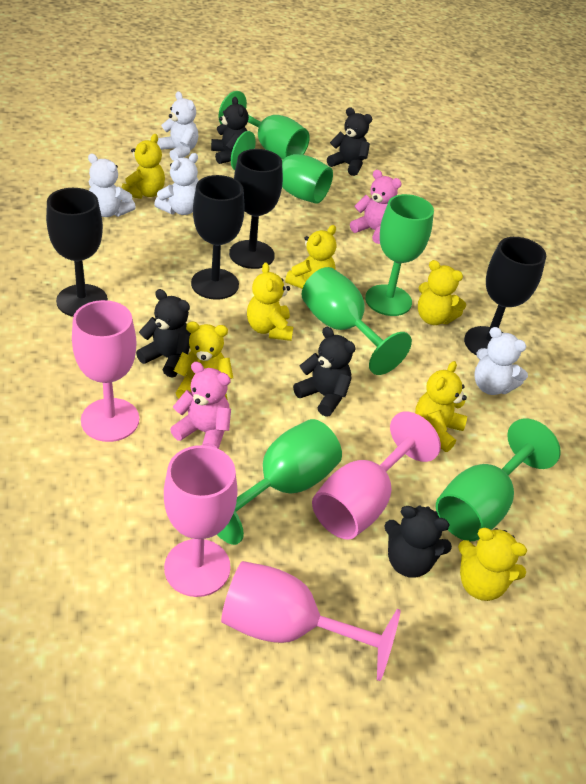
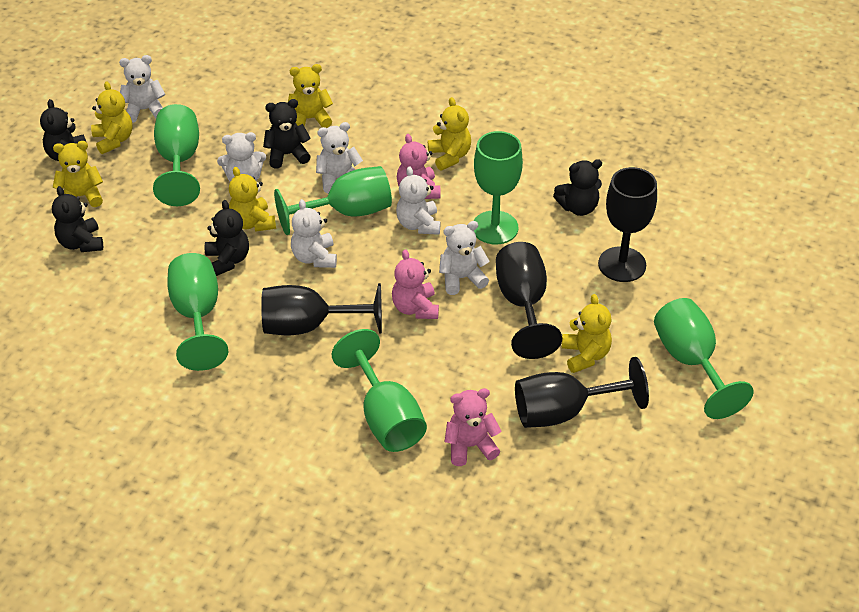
pink goblet: [72,300,139,442] [164,445,238,597] [221,561,401,681] [312,411,441,540] = 4 -> none = 0
pink teddy bear: [170,362,231,449] [350,170,402,244] = 2 -> [392,249,439,319] [397,134,441,199] [445,388,501,466] = 3
white teddy bear: [88,154,136,217] [154,153,199,215] [157,91,199,161] [475,327,528,395] = 4 -> [119,55,166,123] [217,132,266,182] [291,199,337,268] [316,122,363,194] [396,166,441,235] [439,221,490,295] = 6
yellow teddy bear: [122,134,165,199] [174,322,233,399] [247,263,293,341] [285,225,336,289] [415,361,467,452] [418,260,466,325] [458,528,527,601] = 7 -> [53,141,103,207] [91,81,132,154] [229,167,276,232] [288,64,333,128] [428,97,471,171] [562,294,612,373] = 6

